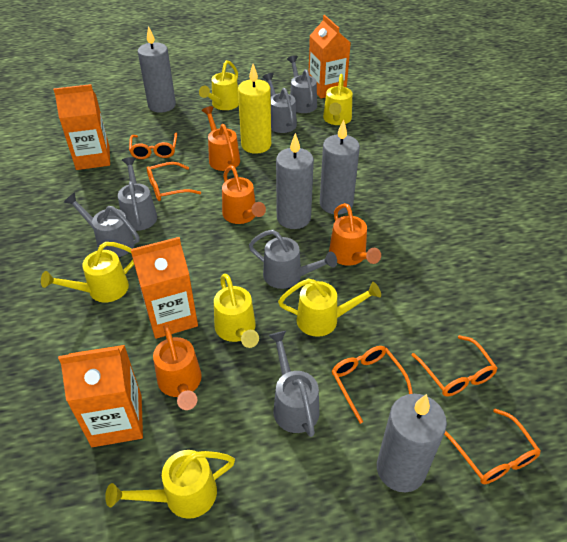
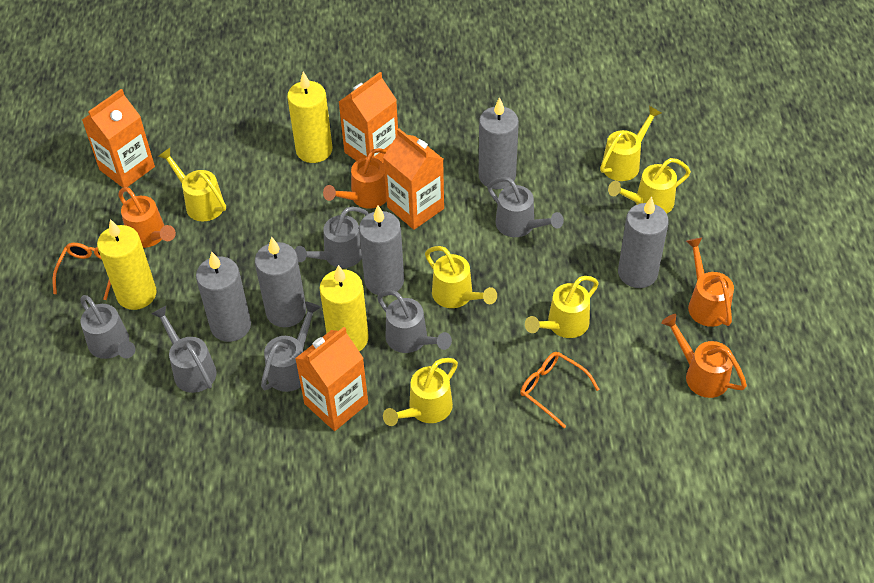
grey candle: [138,26,176,113] [276,133,314,229] [320,119,360,215] [377,394,447,492] = 4 -> [196,252,251,342] [255,237,306,327] [359,205,404,296] [479,97,519,189] [618,196,669,288] = 5
orange glasses: [129,133,177,159] [147,162,201,201] [332,346,413,424] [412,335,498,397] [444,409,541,484] = 5 -> [52,243,111,300] [520,352,600,428] = 2
yellow candle: [238,64,271,154] = 1 -> [97,219,157,310] [287,71,332,163] [319,265,369,351] = 3

